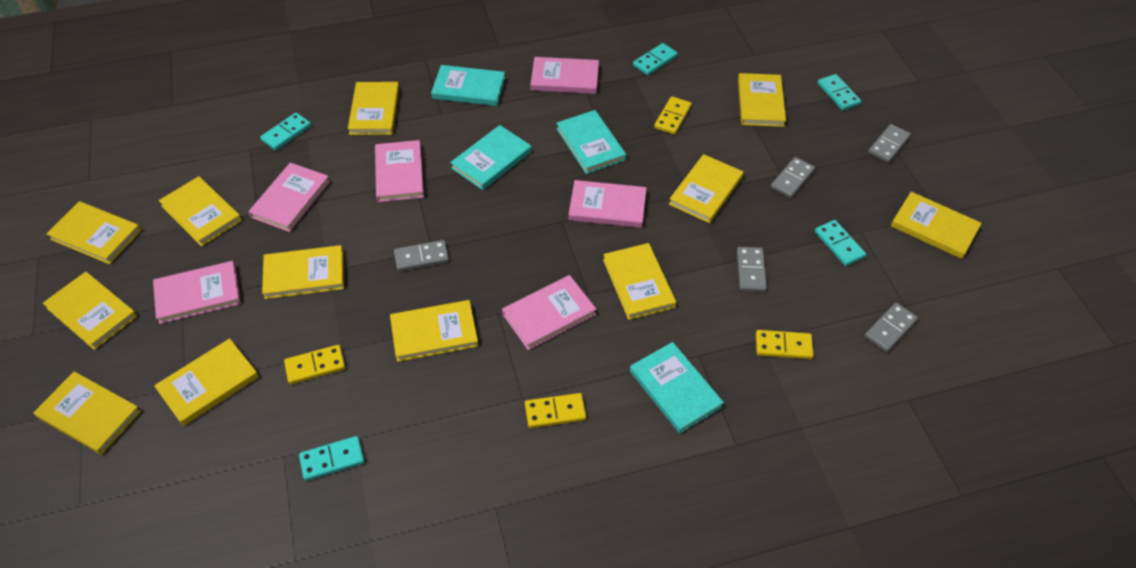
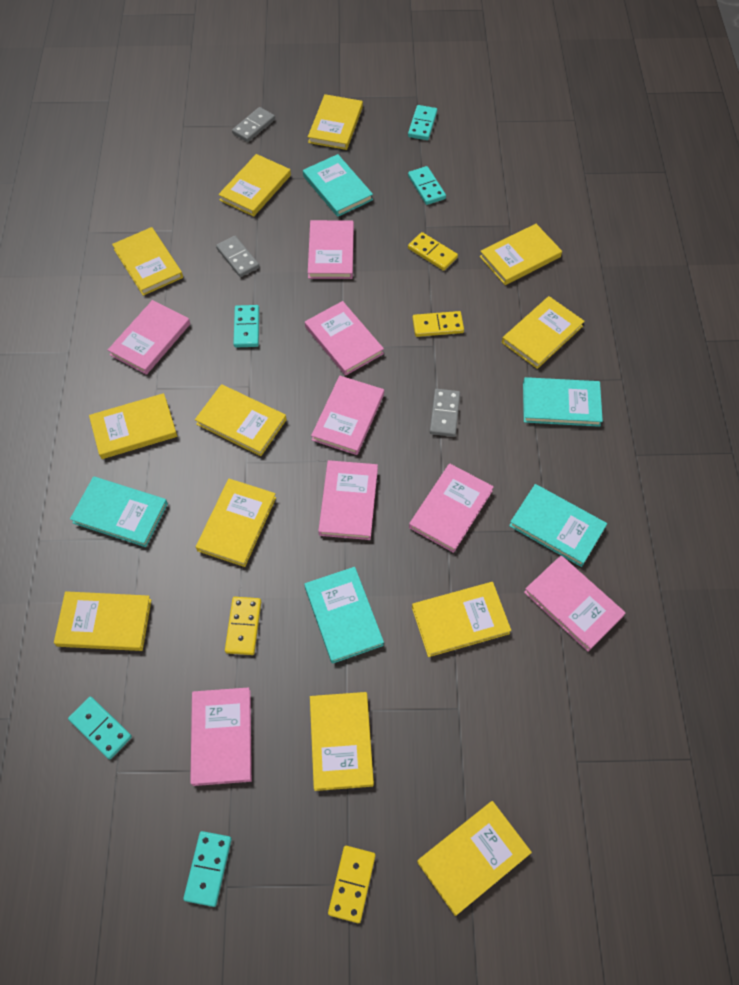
grey domino: [394,240,449,271] [737,247,767,292] [771,157,815,198] [865,303,918,352] [868,124,911,163] = 5 -> [216,236,259,277] [232,107,275,142] [430,389,460,437] = 3
pink book: [153,261,241,324] [248,162,330,232] [375,140,424,202] [502,275,597,350] [530,57,599,94] [569,180,647,228] = 6 -> [108,300,190,375] [190,687,252,786] [305,301,384,376] [308,220,354,279] [311,376,384,455] [318,460,378,540] [409,464,494,553] [524,555,625,651] = 8
turquoise book: [431,65,505,106] [450,125,532,190] [556,110,626,174] [630,342,724,434] = 4 -> [70,476,168,547] [303,154,373,217] [304,567,384,664] [509,484,607,567] [523,377,603,427] = 5

